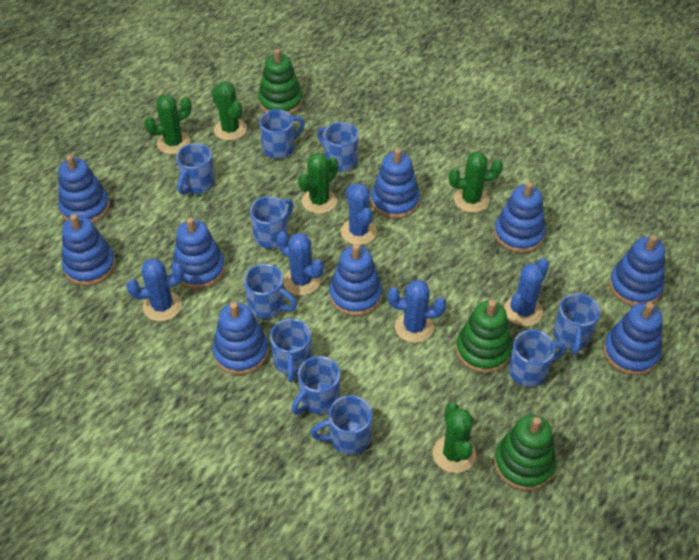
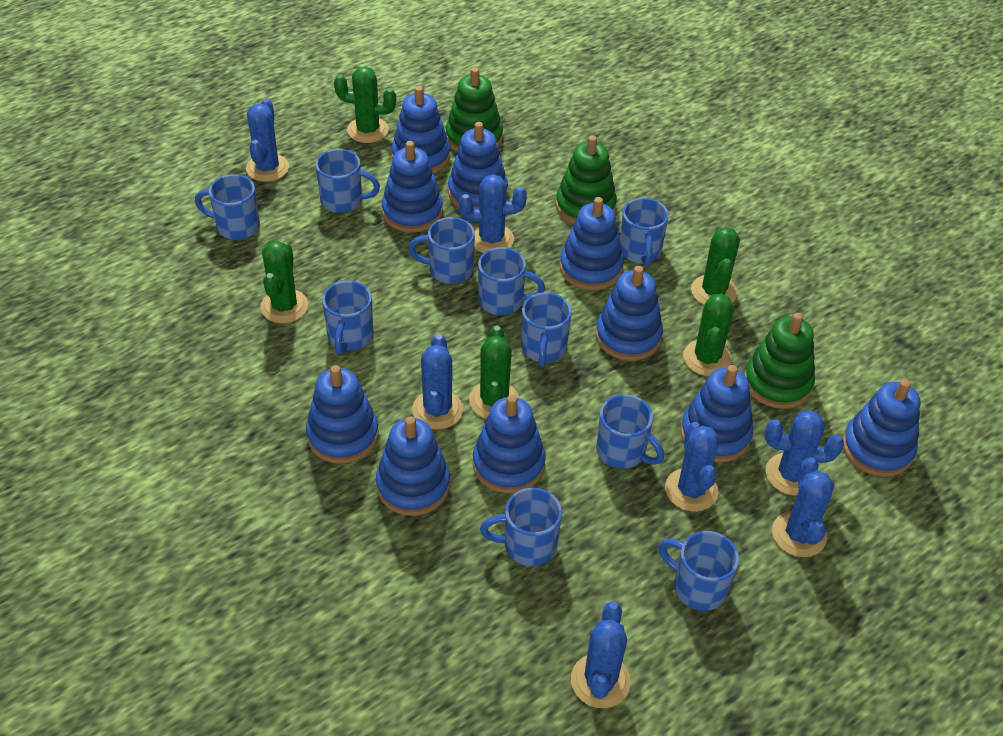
blue cactus: [127,259,184,322] [277,231,324,295] [341,184,377,245] [387,279,446,343] [504,258,549,326] = 5 -> [246,99,289,182] [412,334,463,430] [459,174,527,253] [571,602,630,708] [665,422,720,512] [765,410,844,495] [772,457,834,557] = 7
blue stacking toy: [58,155,110,223] [62,214,116,286] [172,217,225,289] [212,302,269,375] [329,244,382,316] [371,148,420,219] [494,182,546,253] [603,302,662,376] [609,235,665,306] = 9 -> [306,365,379,464] [376,416,450,516] [382,141,443,233] [391,86,450,174] [448,122,508,209] [473,395,546,493] [560,197,624,290] [596,266,663,361] [680,365,753,462] [843,379,920,477] = 10

